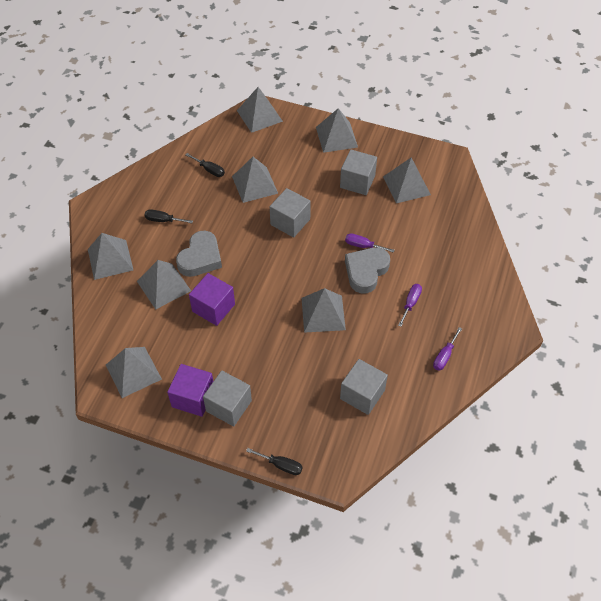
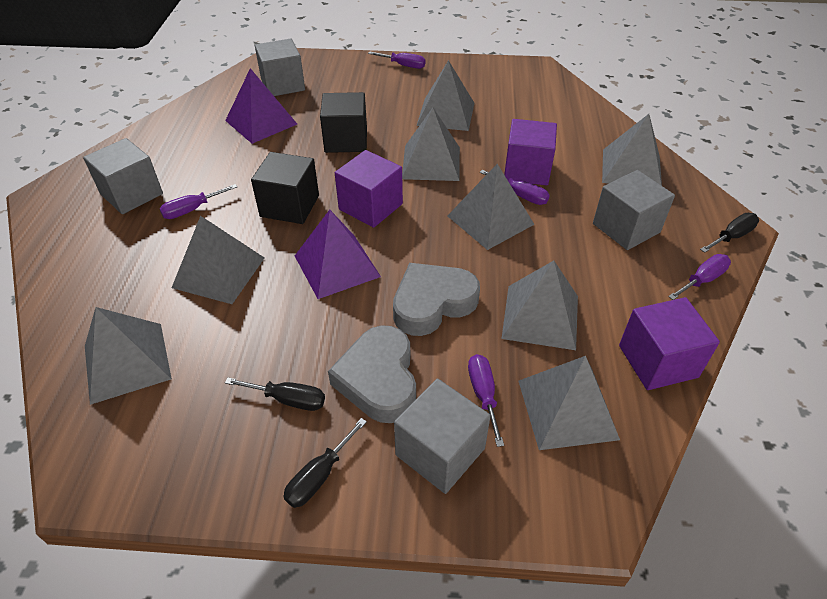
black cube: none = 0 -> [251,152,319,224] [320,92,367,153] = 2
purple cube: [167,364,213,417] [189,273,235,326] = 2 -> [335,150,403,228] [504,119,557,185] [619,297,720,390] = 3
purple pyramid: none = 0 -> [225,68,297,144] [295,210,381,299] = 2
purple screwdriver: [345,233,395,253] [398,284,422,327] [433,327,462,371] = 3 -> [160,184,237,219] [368,51,426,69] [468,354,504,447] [480,170,550,205] [668,254,731,300] = 5

